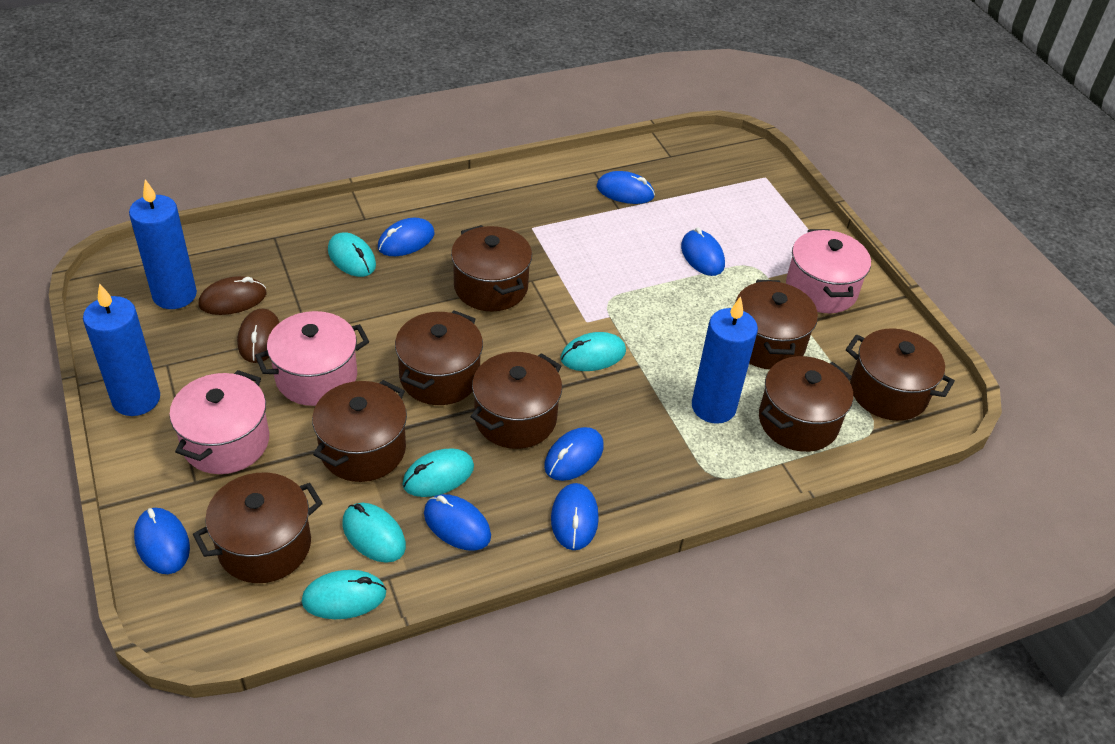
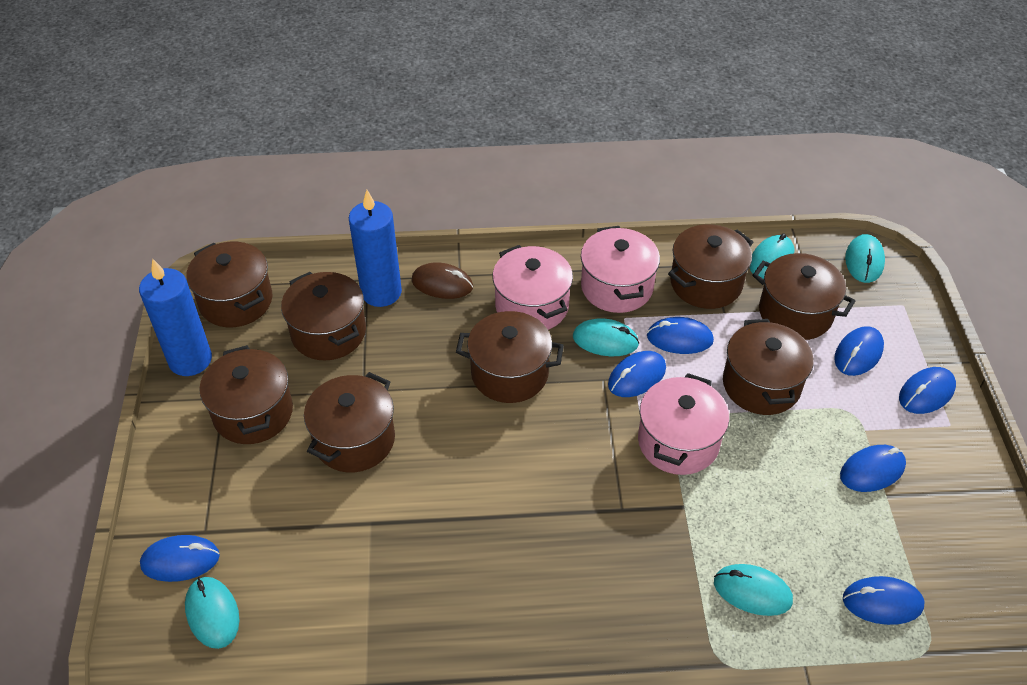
blue candle: [83,283,160,416] [129,179,197,309] [692,296,758,424] = 3 -> [139,259,212,376] [349,190,402,307] = 2
brown mouse: [199,276,266,315] [237,309,280,363] = 2 -> [411,262,473,299] = 1

